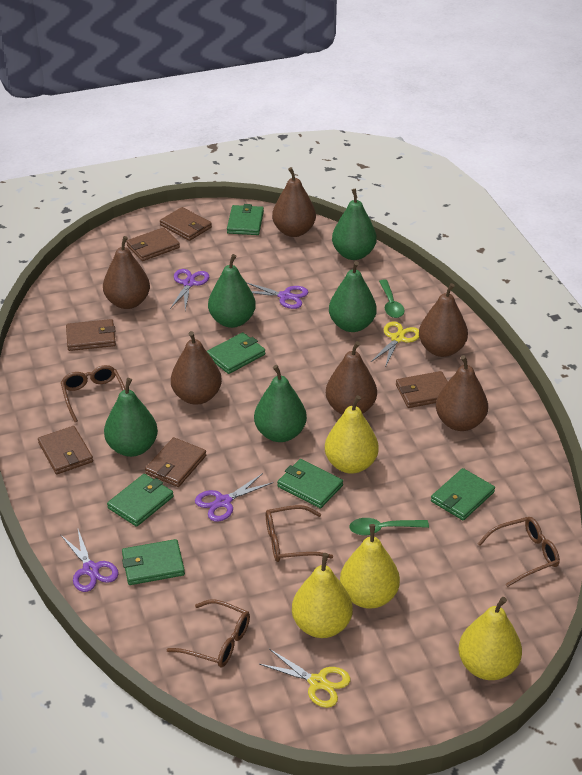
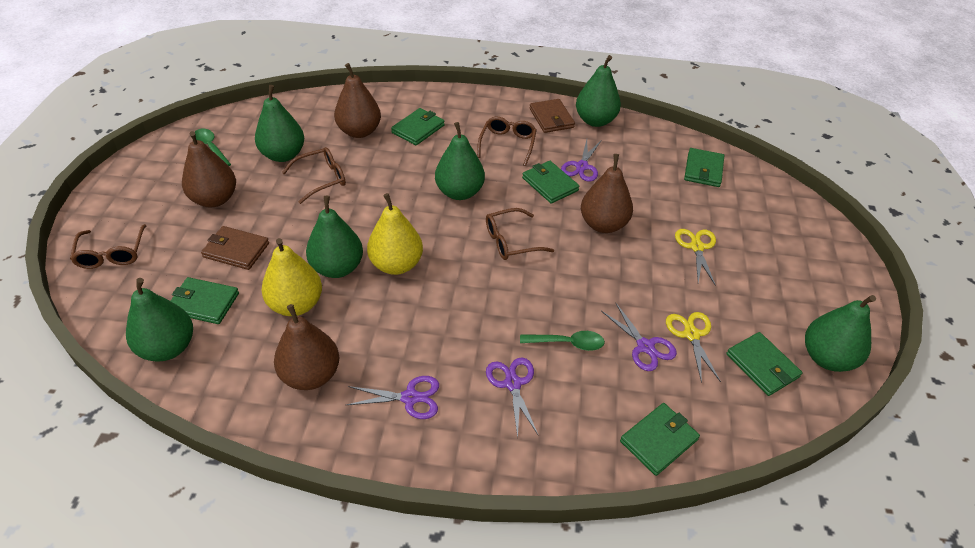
brown pear: [103,236,150,309] [171,331,222,405] [272,167,316,237] [326,341,377,415] [419,283,468,357] [436,355,488,431] = 6 -> [182,131,236,207] [274,304,339,390] [334,63,381,138] [581,154,633,233] = 4
brown wallet: [38,426,93,474] [66,319,116,351] [126,227,180,261] [145,437,206,487] [160,207,212,241] [396,371,448,408] = 6 -> [201,226,269,270] [530,99,575,133] = 2
green pear: [104,378,158,457] [208,254,256,328] [254,365,307,442] [329,261,377,332] [332,189,377,260] = 5 -> [126,278,193,362] [255,85,304,162] [306,196,363,278] [435,122,485,200] [576,55,621,127] [805,295,876,372] = 6
yellow pear: [292,553,353,638] [325,395,379,474] [340,524,400,609] [458,597,522,680] = 4 -> [262,238,322,316] [367,193,423,275] = 2

